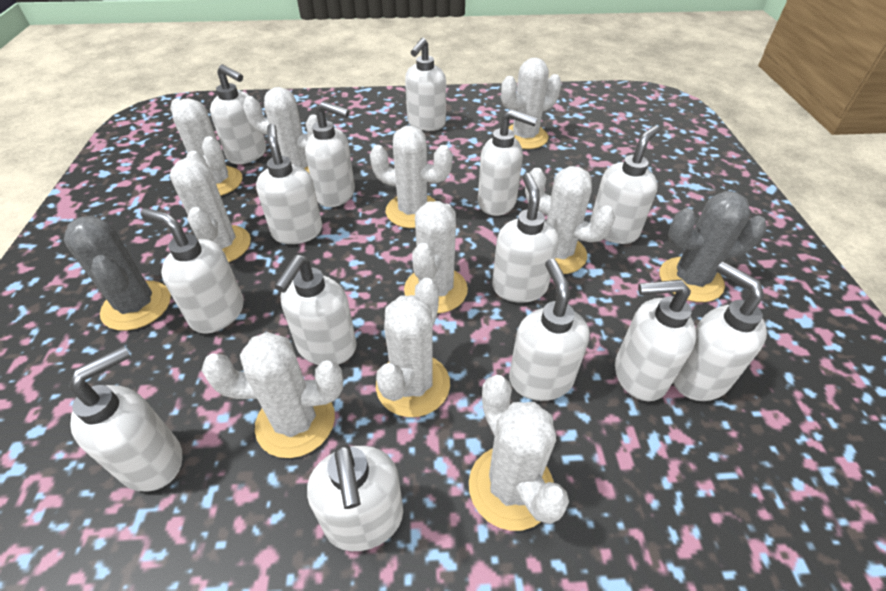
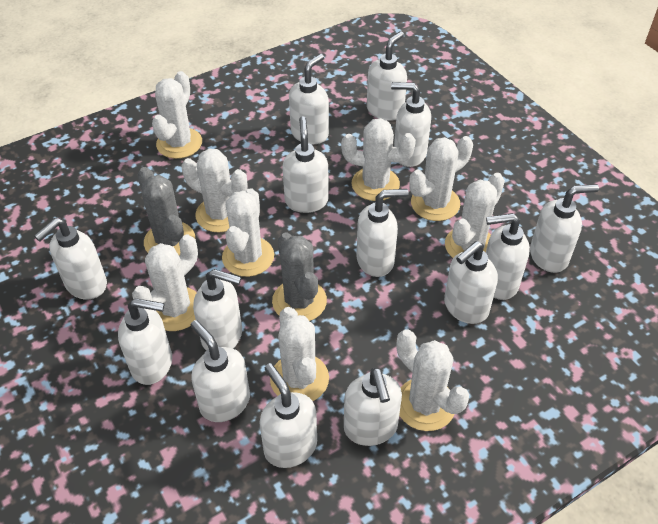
white cactus: [170,98,243,196] [170,151,251,262] [201,332,343,458] [243,87,318,174] [370,126,453,228] [376,278,450,417] [404,201,468,313] [469,375,569,531] [501,58,562,149] [525,166,615,274] = 10 -> [132,235,198,331] [152,71,202,159] [182,149,247,232] [222,188,274,277] [270,307,329,401] [341,118,416,201] [396,329,469,431] [409,136,473,221] [445,173,505,258] = 9

